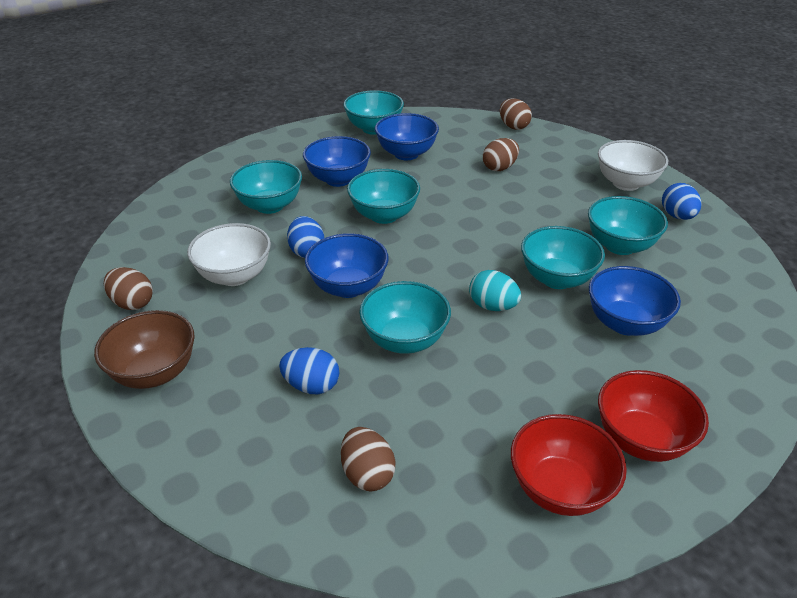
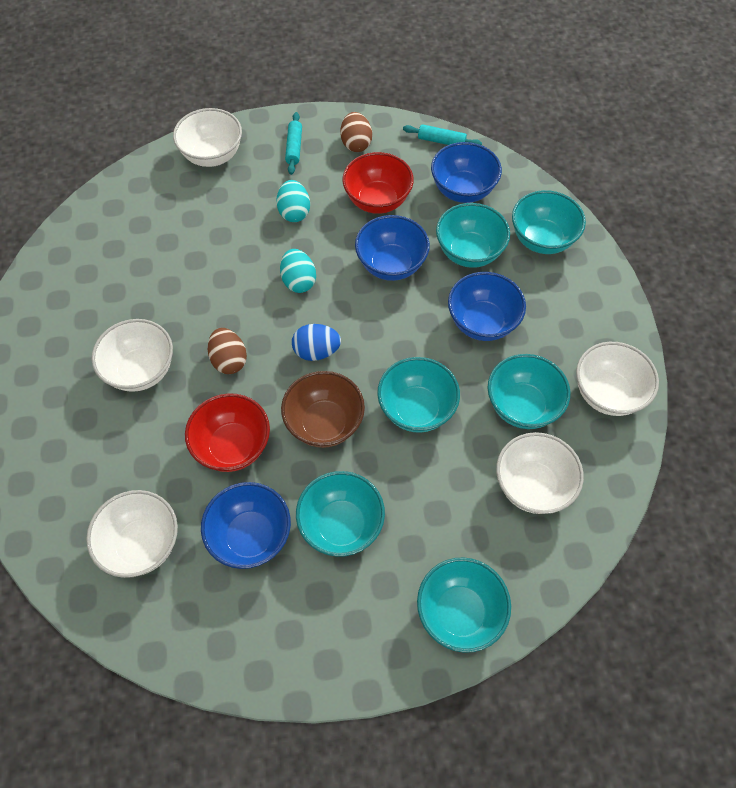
blue egg: [279,347,339,394] [287,216,324,258] [662,183,701,220] = 3 -> [292,324,341,361] = 1
brown egg: [104,267,153,310] [341,427,396,491] [483,138,519,171] [500,98,532,130] = 4 -> [208,328,247,374] [340,112,372,152] = 2
turquoise egg: [469,270,521,311] = 1 -> [276,180,310,222] [280,249,316,293] = 2
turquoise rolling pin: none = 0 -> [285,112,302,175] [403,124,482,145] = 2
white bowl: [187,223,271,286] [598,140,668,191] = 2 -> [86,490,178,578] [92,319,173,392] [173,108,242,167] [496,432,584,514] [576,342,659,416] = 5

